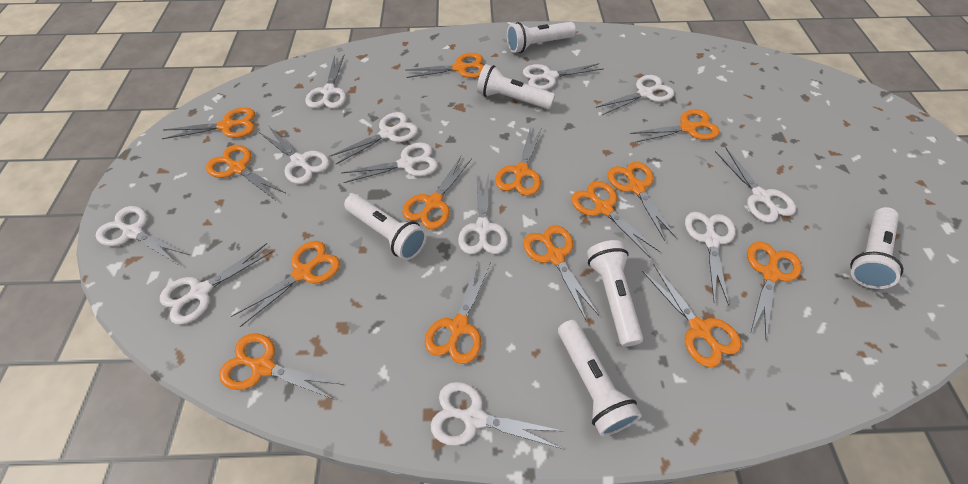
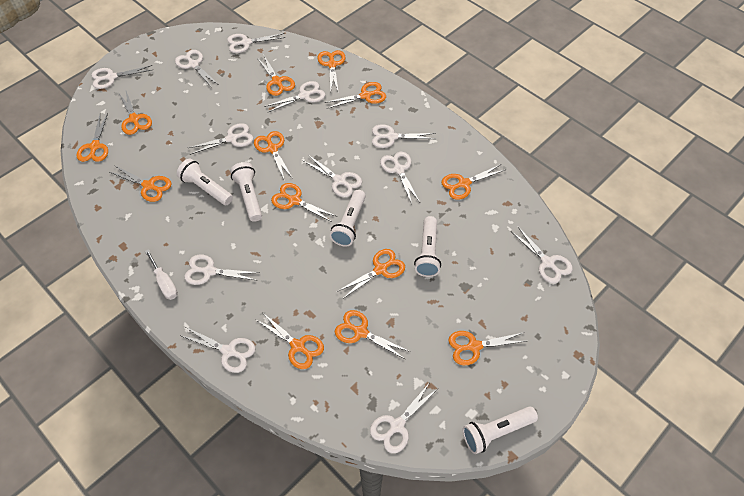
orange scissors: [162,107,255,139] [206,145,287,200] [219,333,343,400] [231,241,340,327] [402,156,472,229] [405,53,484,78] [425,259,491,364] [495,127,542,196] [523,225,599,320] [571,181,660,258] [608,162,677,241] [630,109,720,143] [642,264,741,367] [747,241,801,339] = 14 -> [76,113,108,162] [110,165,171,202] [119,91,152,135] [254,131,293,181] [255,312,324,369] [256,54,295,96] [271,183,336,222] [317,50,345,93] [324,82,386,109] [335,310,411,360] [337,249,405,299] [441,164,505,200] [448,331,526,365] = 13
white flashlight: [344,194,427,260] [477,64,555,109] [507,22,576,53] [558,320,642,436] [587,240,643,347] [850,207,903,289] = 6 -> [177,159,233,205] [230,162,262,222] [330,190,366,246] [414,216,441,277] [463,406,538,454] = 5
white screwdriver: none = 0 -> [145,249,178,300] = 1

